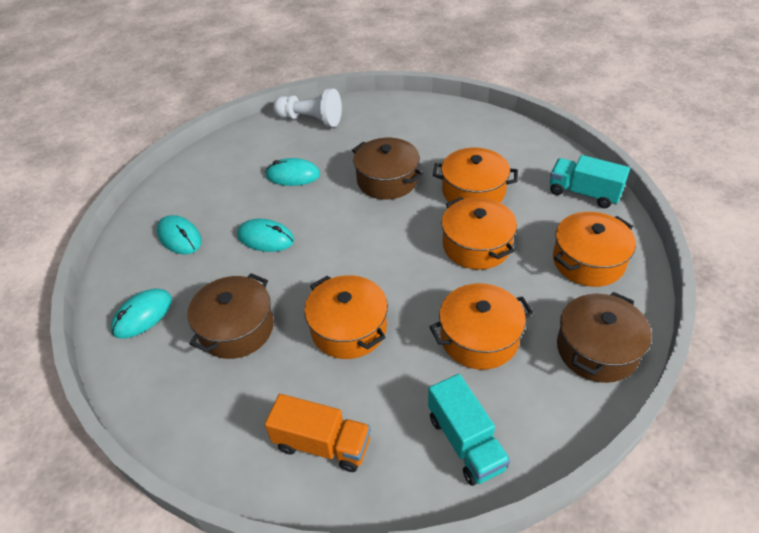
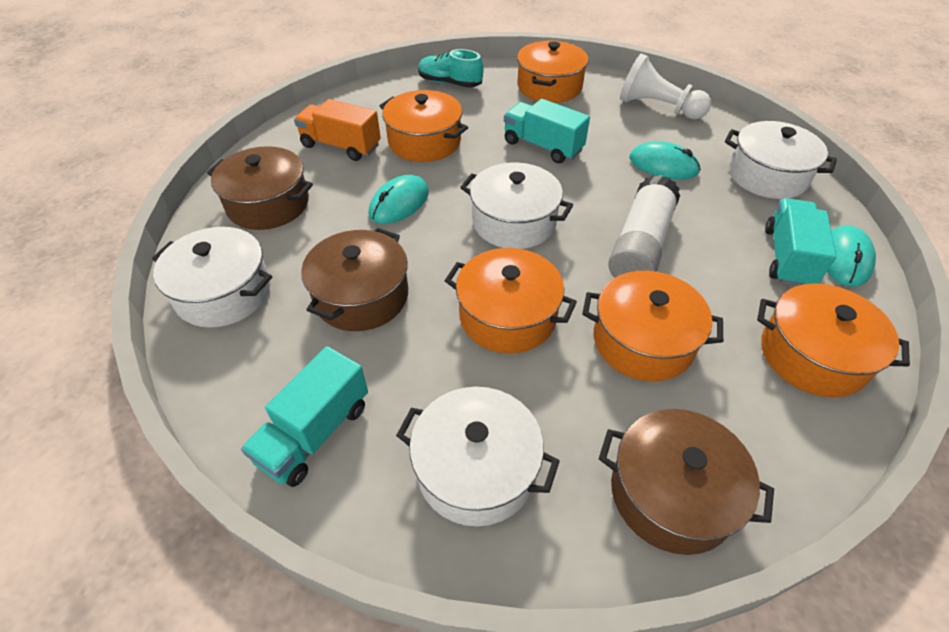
turquoise mouse: [111,289,172,338] [157,215,202,255] [237,219,294,252] [265,158,320,186] = 4 -> [369,175,429,224] [629,141,701,179] [827,225,876,287] = 3
turquoise shoe: none = 0 -> [418,49,484,88] = 1
turquoise truck: [428,374,511,486] [550,155,630,208] = 2 -> [241,346,368,487] [504,99,590,163] [765,198,836,286] = 3
white glue stick: none = 0 -> [608,175,680,278] = 1
white pot: none = 0 -> [152,227,272,328] [396,387,560,527] [460,162,573,249] [725,121,837,199] = 4

